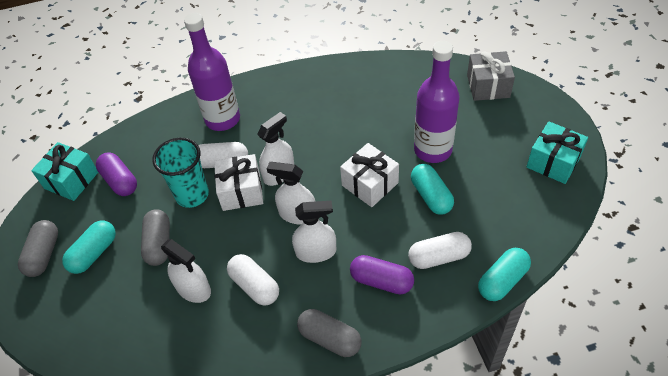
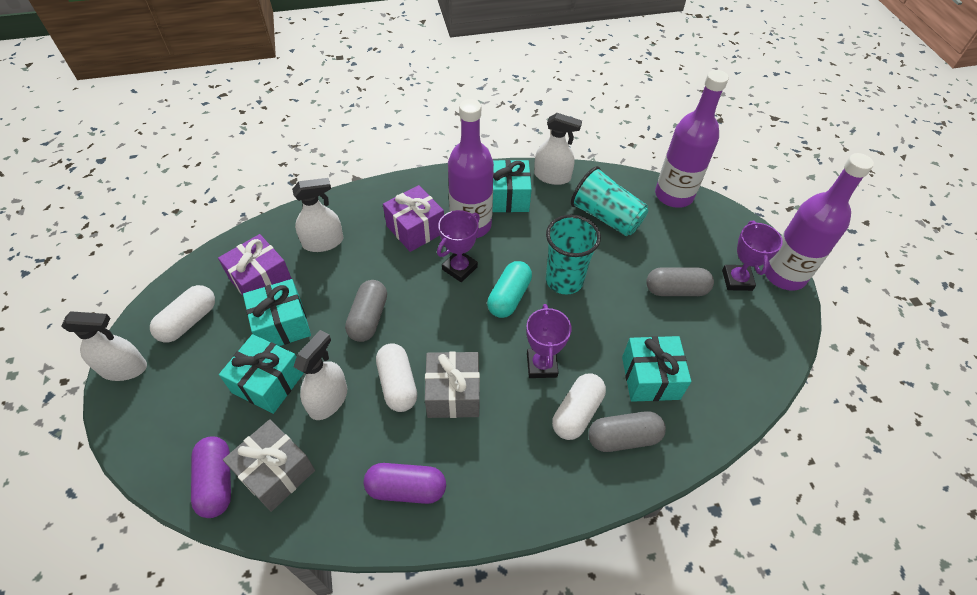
grey gift: [467,51,515,101] = 1 -> [223,419,315,512] [425,351,480,418] = 2
purple bottle: [184,13,240,131] [414,41,460,163] = 2 -> [448,99,494,238] [655,70,729,208] [765,153,874,291] = 3
purple gift: none = 0 -> [218,234,292,295] [383,185,444,252] = 2
purple trophy: none = 0 -> [437,210,480,282] [526,304,572,378] [722,221,783,291] = 3
turquoise capsule: [62,220,116,274] [411,164,454,215] [478,248,531,301] = 3 -> [487,261,532,318] = 1
turquoise cup: [152,138,209,208] = 1 -> [546,215,601,295] [571,166,648,236] = 2
turquoise gift: [31,142,98,201] [527,121,588,184] = 2 -> [219,334,304,414] [243,279,311,346] [492,160,532,213] [622,336,691,402] = 4
white gift: [214,154,263,211] [340,143,399,207] = 2 -> none = 0

